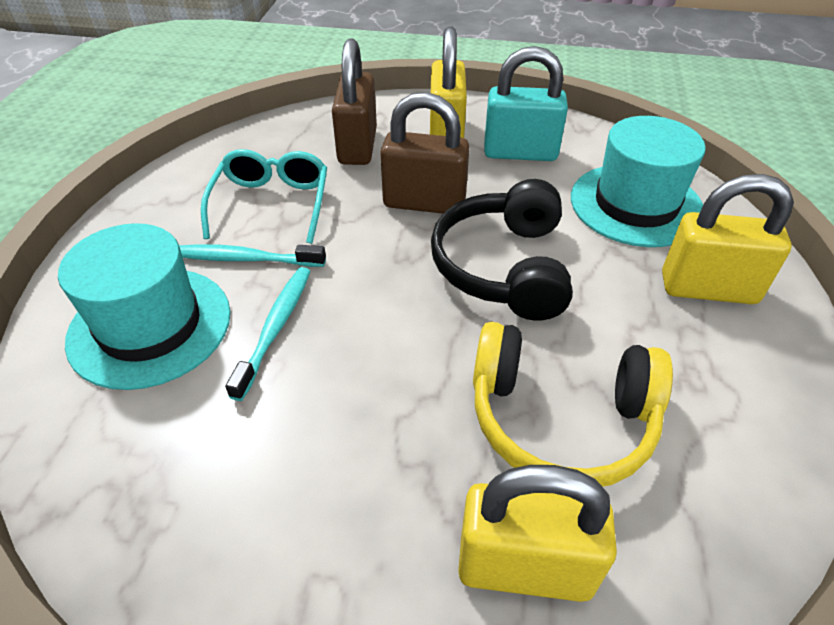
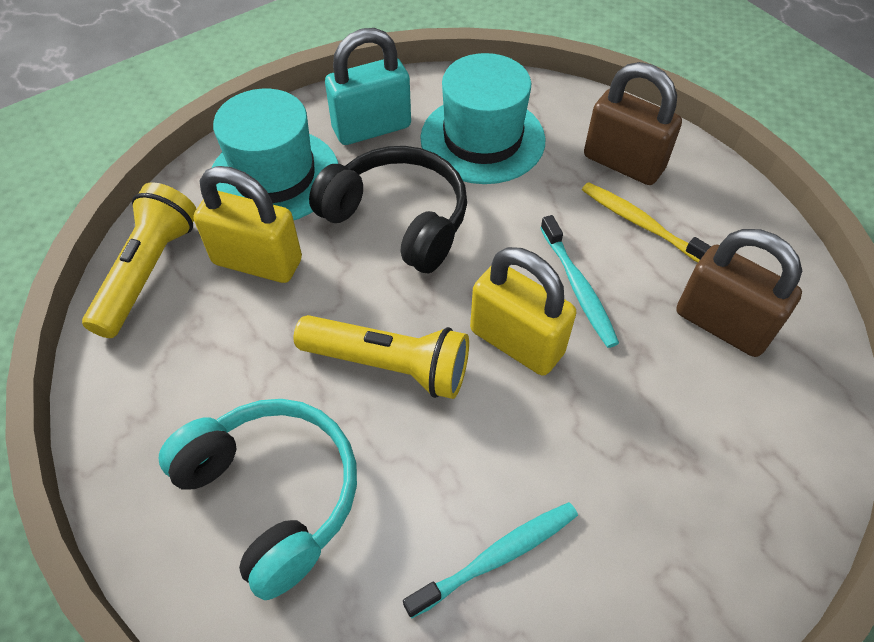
turquoise glasses: [201,149,327,244] = 1 -> none = 0
turquoise headphones: none = 0 -> [159,399,357,600] = 1
yellow flashlight: none = 0 -> [82,182,196,338] [294,315,469,399] = 2
yellow headphones: [473,322,673,487] = 1 -> none = 0
yellow padlock: [430,26,467,138] [458,465,617,602] [662,174,794,304] = 3 -> [194,166,302,283] [470,247,576,375] = 2
yellow toothbrush: none = 0 -> [582,182,712,262] = 1

